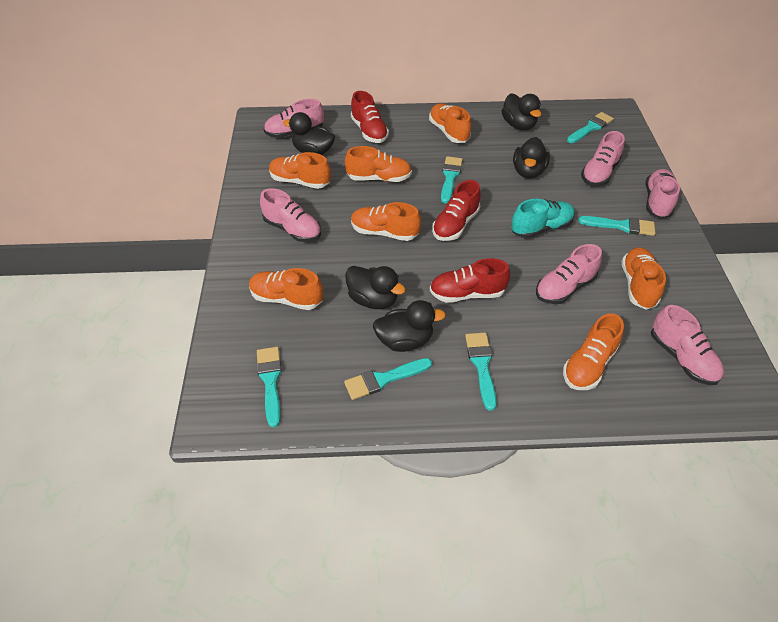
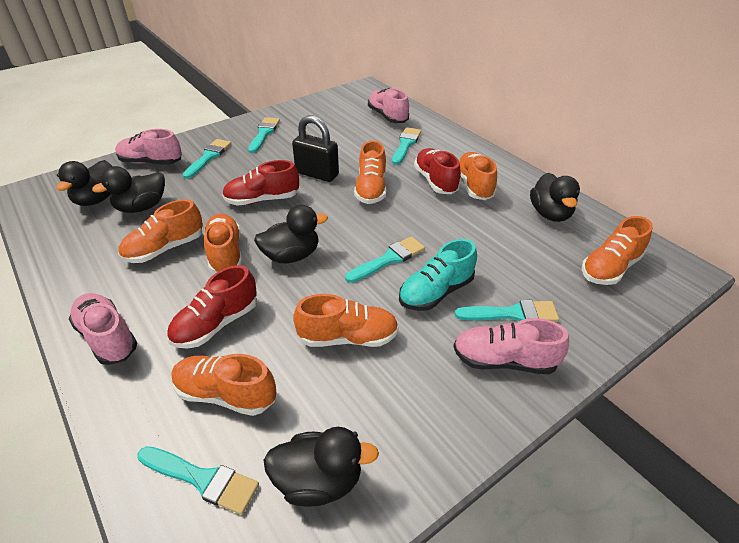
black padlock: none = 0 -> [292,115,339,182] = 1
pink shoe: [260,188,321,242] [264,99,324,138] [536,244,602,304] [581,131,625,186] [645,169,680,219] [651,305,724,385] = 6 -> [69,293,137,365] [115,129,182,165] [368,88,409,123] [453,318,569,374] = 4

